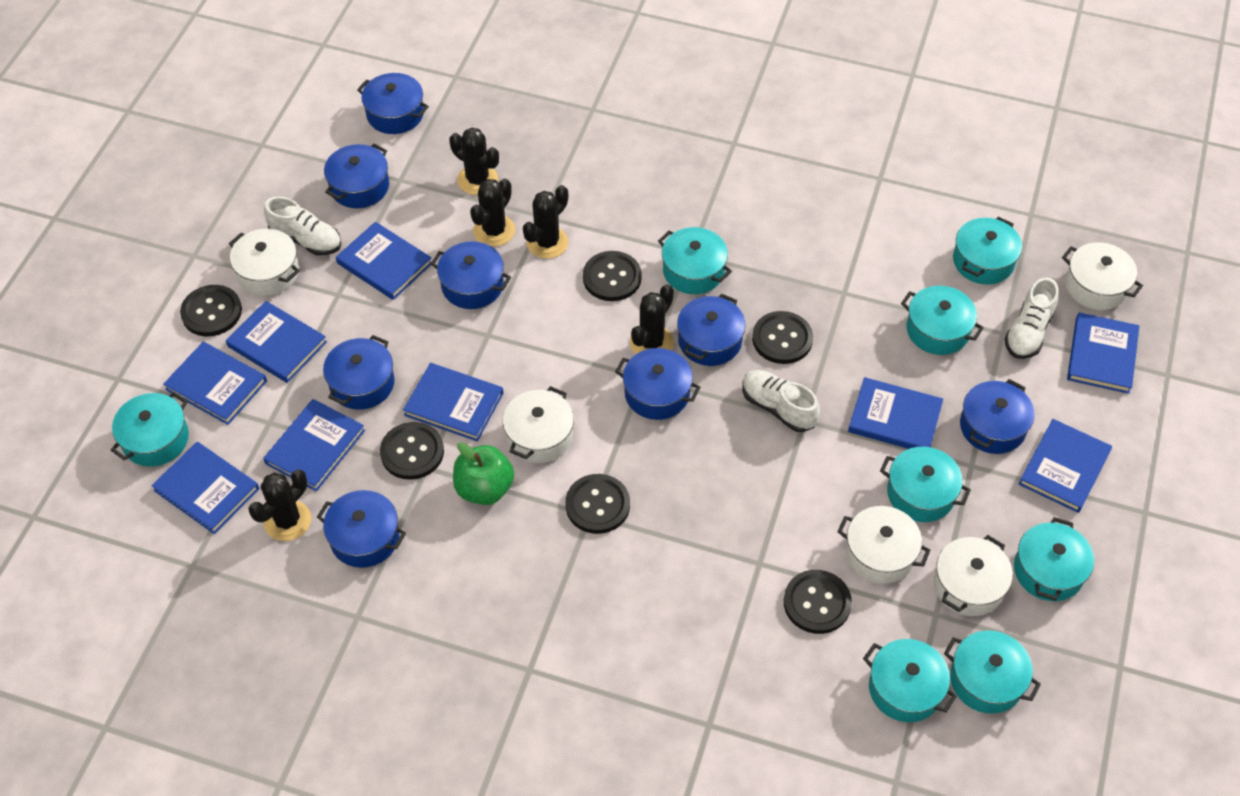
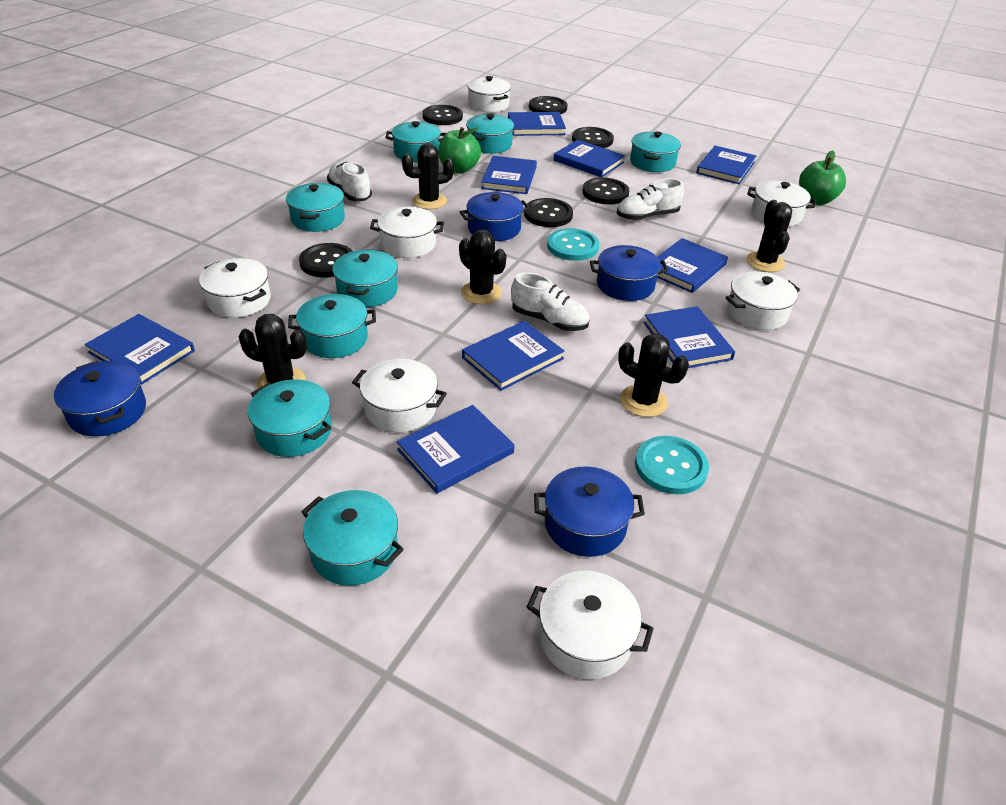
blue pot: [317,490,406,568] [323,335,394,410] [324,144,389,208] [357,73,429,134] [431,241,511,309] [615,348,701,420] [677,293,746,366] [960,379,1035,454] = 8 -> [54,361,146,437] [460,192,530,241] [534,466,645,557] [590,245,668,301] = 4
green apple: [453,442,514,505] = 1 -> [438,127,481,173] [799,150,846,205] = 2
turquoise button: none = 0 -> [547,228,599,261] [635,436,709,494] = 2
white pot: [229,229,299,296] [503,386,574,463] [837,506,931,584] [934,535,1013,616] [1062,242,1143,310] = 5 -> [199,258,271,318] [352,359,447,432] [370,207,444,258] [467,76,511,112] [527,571,654,680] [725,271,800,330] [747,180,816,227] = 7

